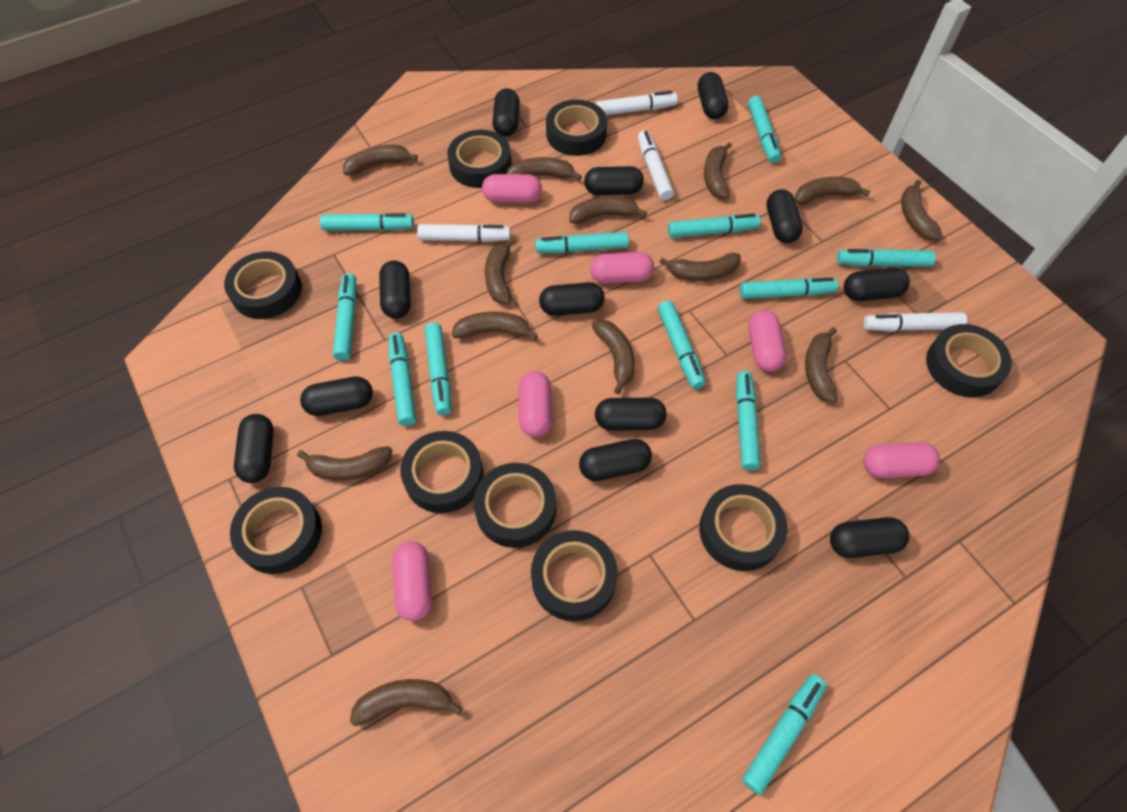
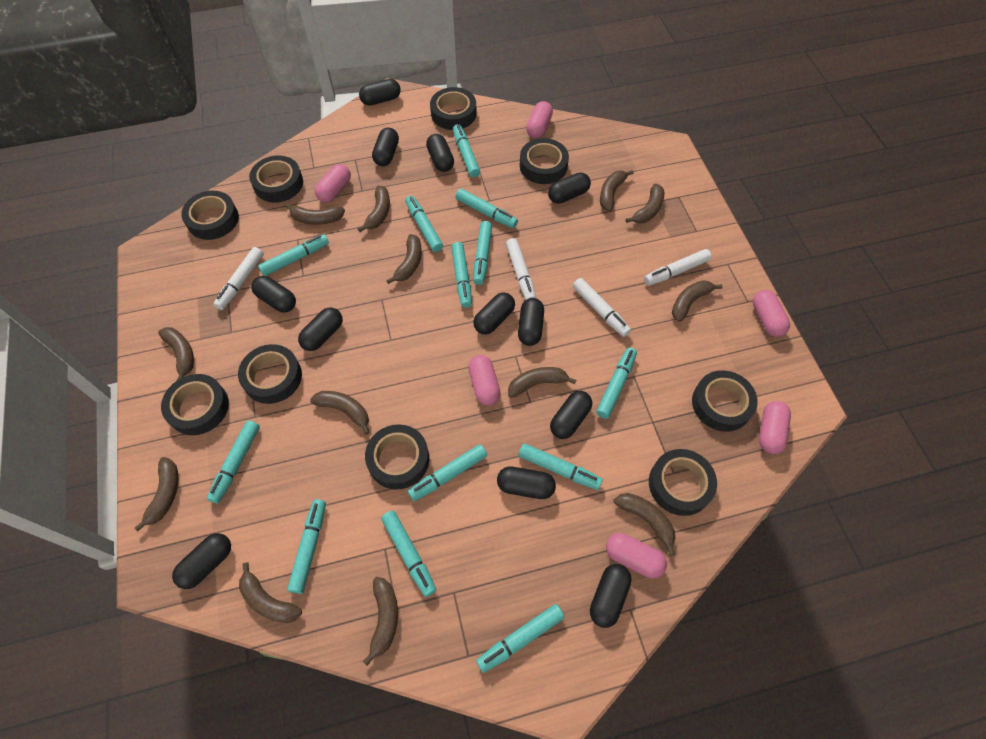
turquoise marker: [320,213,414,231] [333,273,357,361] [389,333,416,426] [425,323,451,415] [535,232,629,253] [658,301,706,389] [668,214,760,238] [736,371,761,471] [740,278,838,299] [742,674,827,795] [748,96,781,163] [837,248,936,267] = 12 -> [207,421,260,503] [258,234,329,276] [287,499,326,594] [381,511,436,597] [405,196,443,252] [408,444,487,501] [451,242,472,308] [453,124,480,177] [455,189,518,228] [473,221,492,285] [476,604,565,673] [518,443,603,490] [596,347,637,419] = 13

